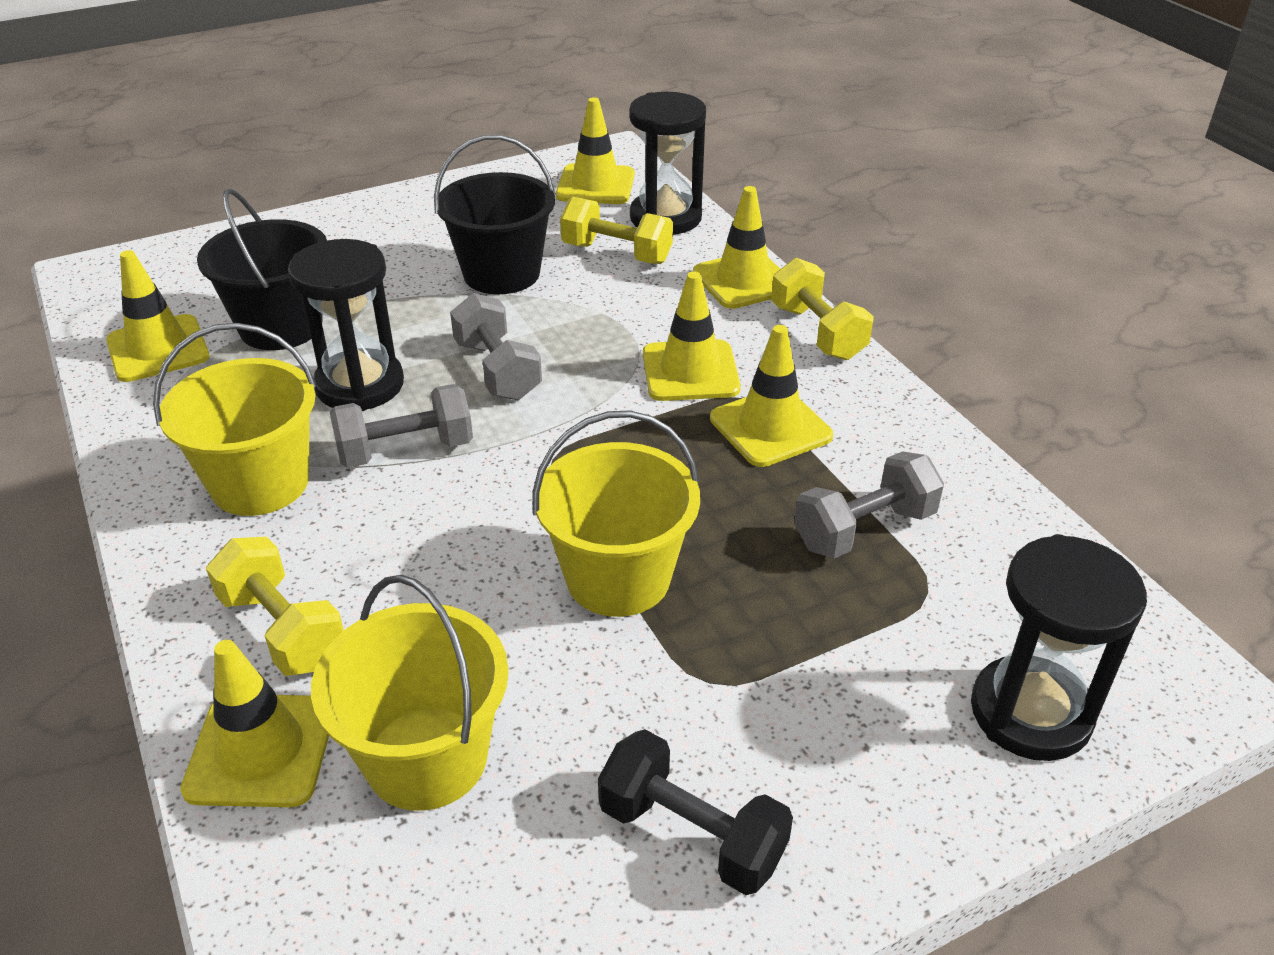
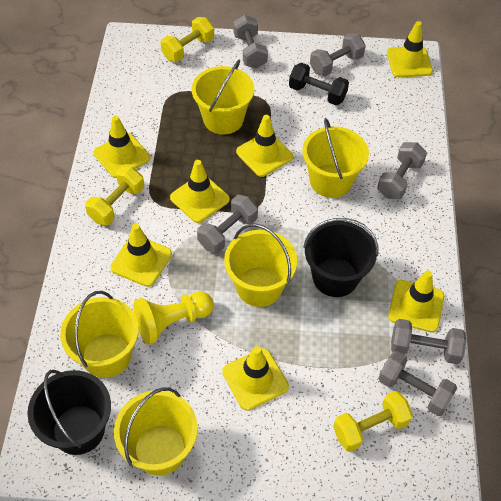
black hourglass: [288,239,404,411] [629,92,706,235] [971,534,1147,761] = 3 -> none = 0
grey dumbbell: [330,384,473,468] [450,293,542,400] [794,451,944,559] = 3 -> [197,195,258,254] [233,15,268,69] [310,33,366,76] [377,142,427,199] [378,351,457,416] [391,319,467,364] = 6
yellow bucket: [153,323,316,516] [311,575,509,811] [533,411,700,617] = 3 -> [60,291,139,378] [114,387,198,476] [192,60,254,135] [224,224,297,307] [302,118,369,198] = 5
yellow pawn: none = 0 -> [133,292,214,345] = 1
yellow traffic cone: [106,250,209,382] [180,640,329,807] [556,97,635,204] [643,271,741,401] [693,186,780,309] [710,325,833,467] = 6 -> [93,116,150,178] [110,224,172,287] [170,160,230,223] [222,346,289,411] [236,115,293,177] [387,21,433,77] [388,271,444,332] = 7

